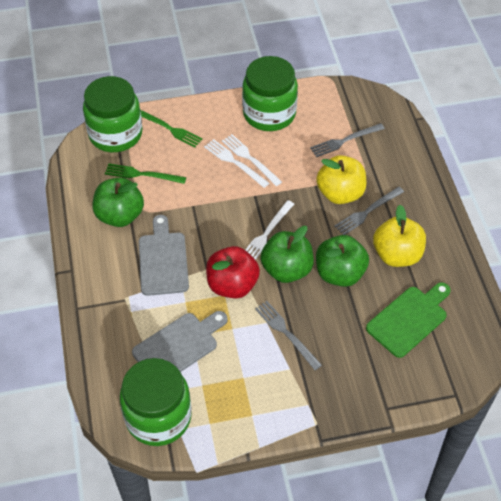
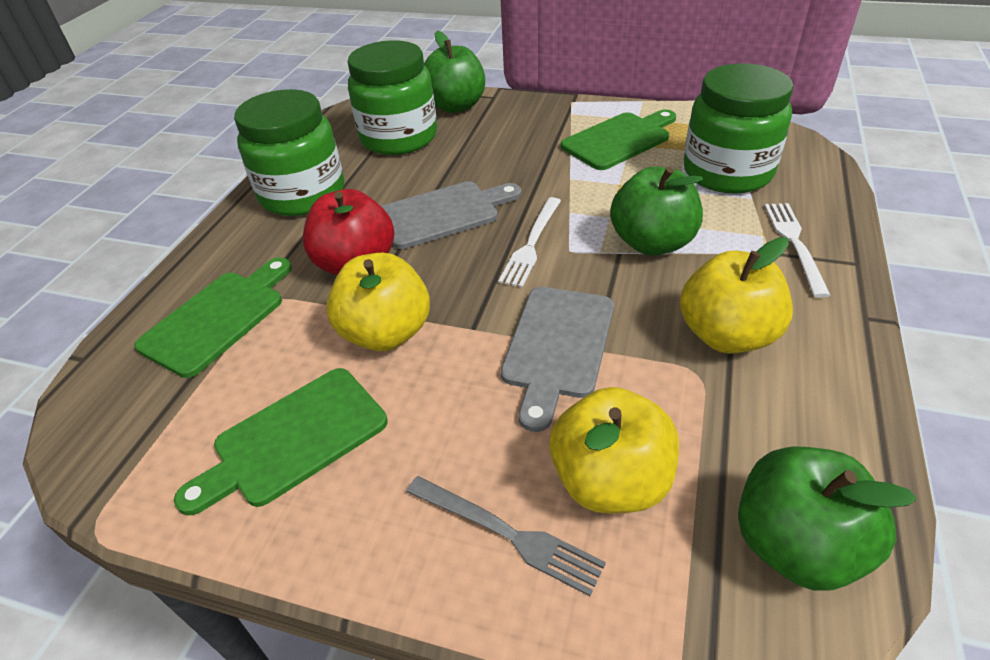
green cutting board: [366,282,451,358] = 1 -> [134,257,292,378] [174,368,388,515] [561,110,676,170] = 3
green fork: [105,163,186,184] [141,110,203,148] = 2 -> none = 0
grey fork: [255,301,322,370] [310,123,385,157] [334,187,404,235] = 3 -> [406,476,606,596] = 1
white fork: [204,139,269,188] [222,134,282,186] [245,200,294,260] = 3 -> [498,197,561,287] [764,203,831,298] = 2
yellow apple: [316,155,367,204] [373,205,426,267] = 2 -> [326,253,430,351] [549,387,679,513] [680,237,793,354] = 3

